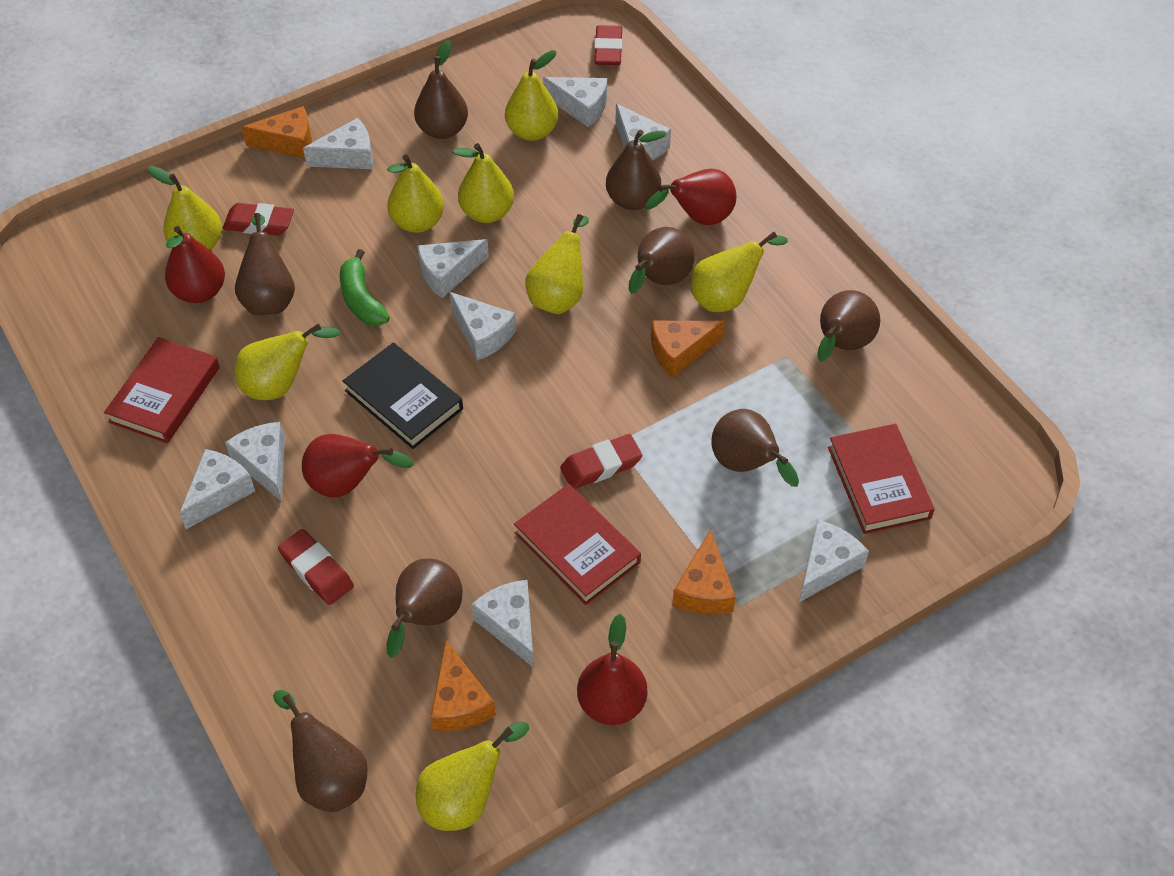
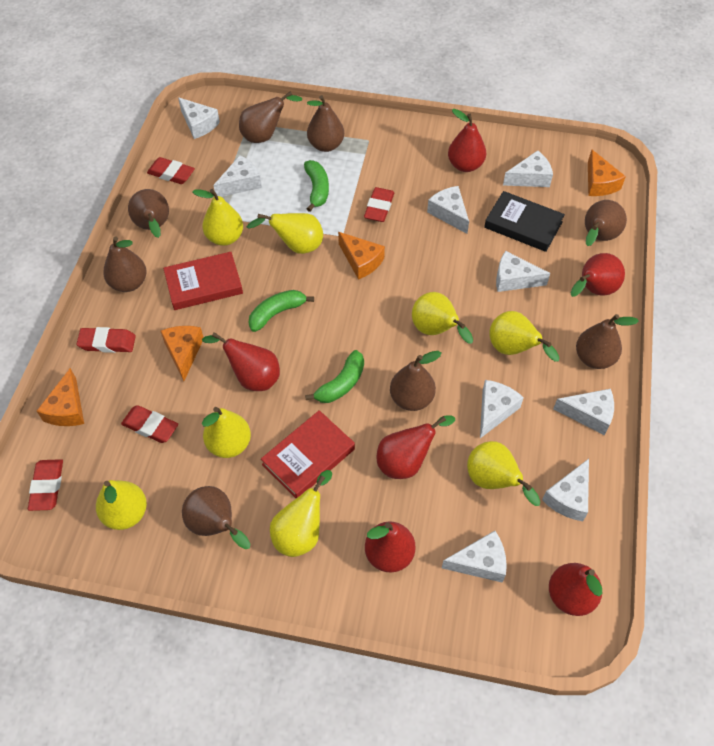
green banana: [340,249,390,326] = 1 -> [248,290,314,332] [304,160,329,212] [305,350,364,403] = 3
red book: [104,337,220,444] [514,484,641,605] [828,424,935,534] = 3 -> [163,252,243,310] [261,410,355,498] = 2
red eraser: [223,203,294,236] [278,529,354,605] [560,434,642,489] [594,25,623,65] = 4 -> [28,459,63,511] [77,327,136,353] [121,405,178,443] [147,157,195,184] [364,187,394,222] = 5
red pear: [165,226,225,303] [302,434,414,498] [577,614,647,725] [645,169,736,225] = 4 -> [202,332,280,391] [365,522,416,572] [376,415,455,479] [448,109,486,172] [549,563,602,616] [571,253,625,297] = 6

